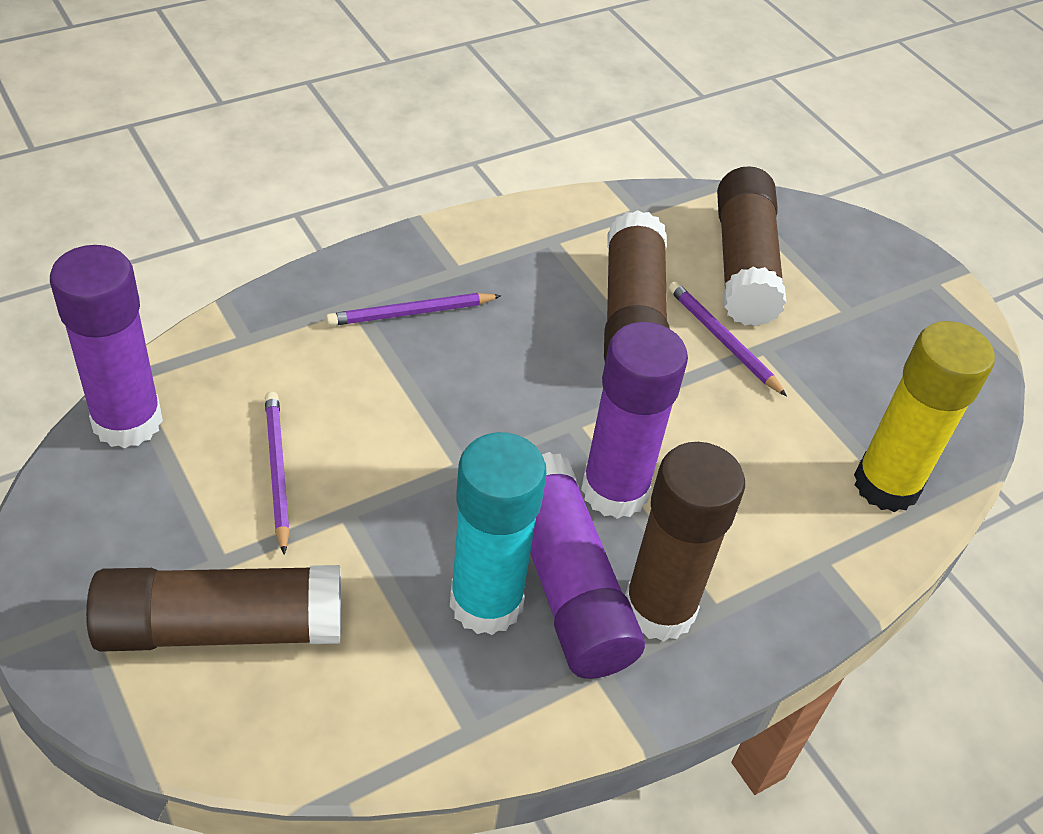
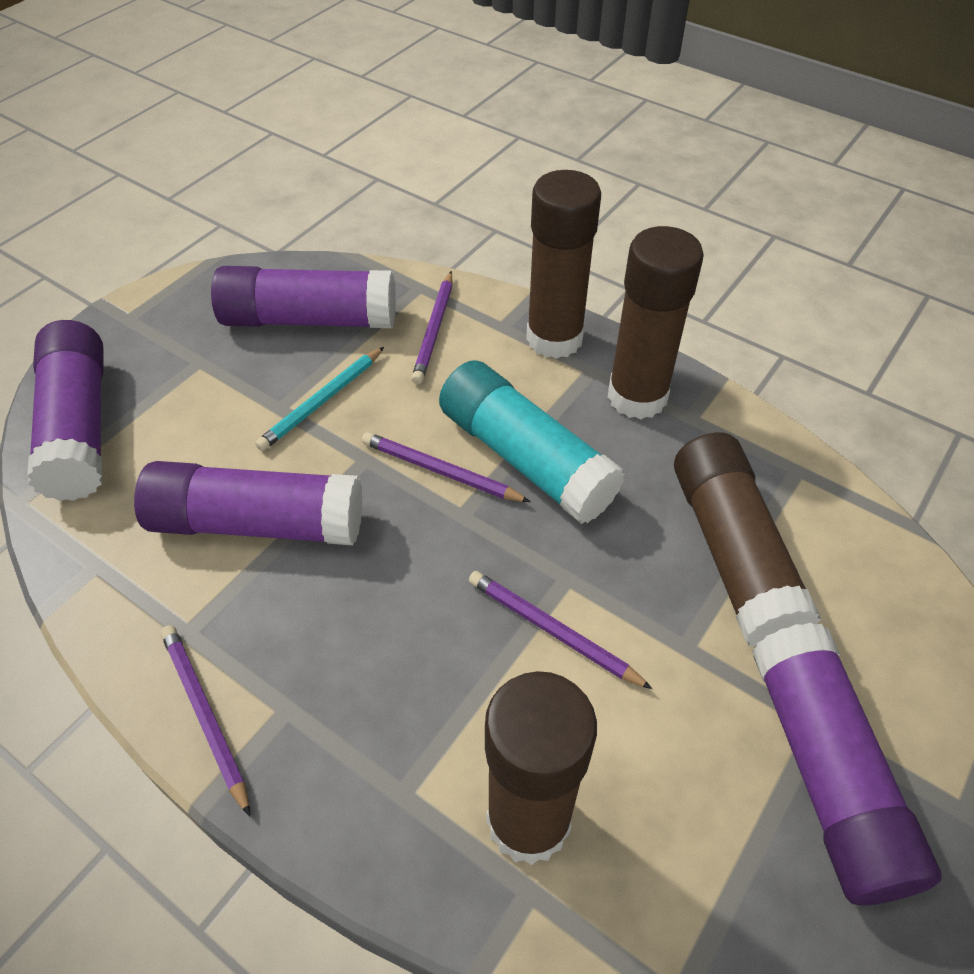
purple glue stick: [50,245,163,448] [530,452,645,679] [581,322,688,519] = 3 -> [27,320,104,501] [134,461,363,545] [211,266,396,328] [752,622,942,906] = 4
purple pencil: [265,392,290,555] [326,293,502,326] [668,281,787,397] = 3 -> [161,625,250,816] [362,432,530,502] [411,271,452,384] [469,571,652,689] = 4
turquoise pencil: none = 0 -> [255,347,384,451] = 1
yellow glue stick: [854,321,995,512] = 1 -> none = 0

